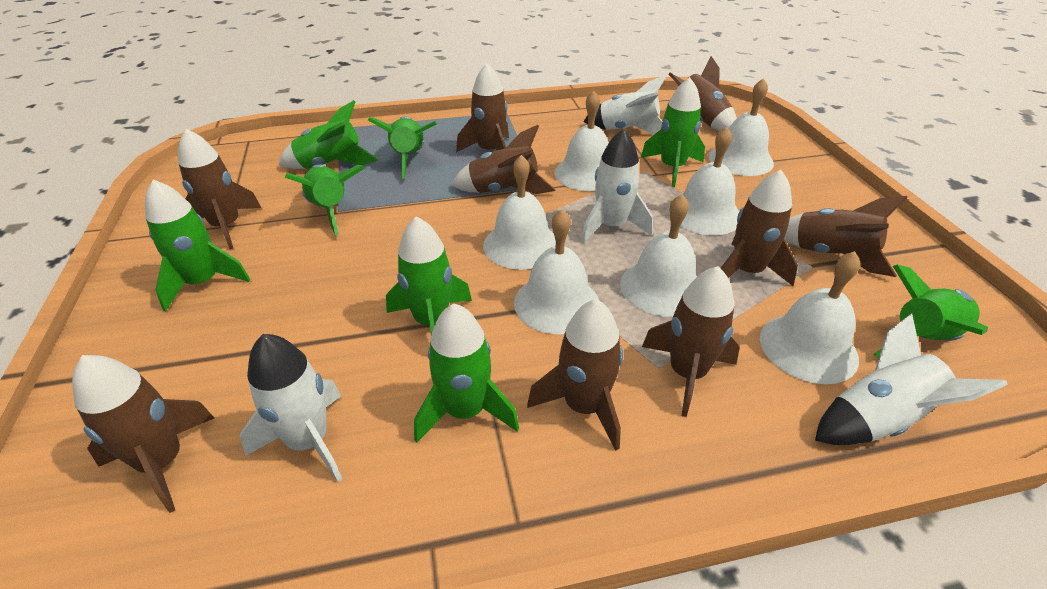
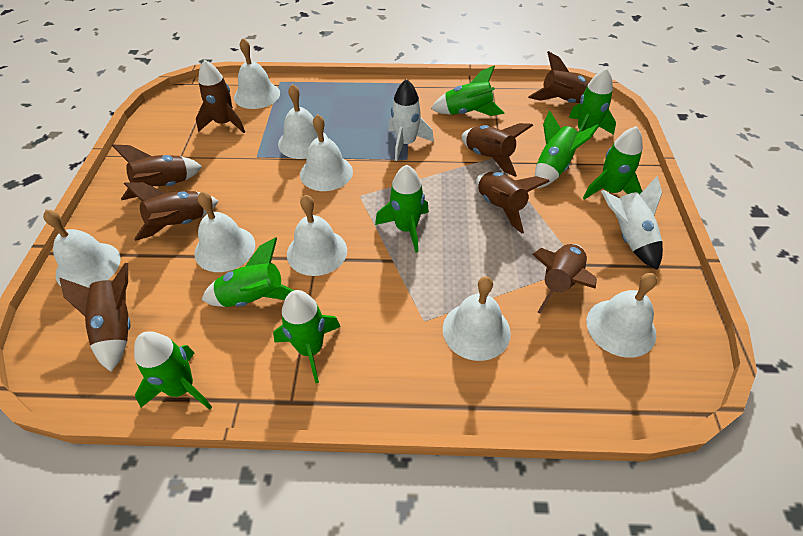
brown rocket: [72,355,214,513] [178,129,261,249] [451,125,556,194] [456,63,509,152] [527,299,623,451] [642,266,740,417] [668,56,737,131] [721,170,798,286] [784,196,907,277] = 9 -> [59,263,131,372] [112,144,202,200] [124,182,218,241] [196,60,245,133] [462,123,533,177] [476,172,550,233] [528,51,589,103] [532,244,597,314] = 8
white bell: [483,155,556,270] [514,209,599,334] [554,91,609,191] [620,194,697,317] [669,127,739,235] [709,78,774,176] [760,251,861,384] = 7 -> [43,209,121,288] [194,191,255,272] [234,38,280,109] [278,84,328,159] [287,194,347,276] [300,114,353,191] [443,276,511,361] [587,273,657,358] = 8
white rocket: [240,334,342,482] [581,129,653,243] [583,76,666,135] [815,314,1008,445] = 4 -> [388,79,434,161] [601,175,663,270] = 2

